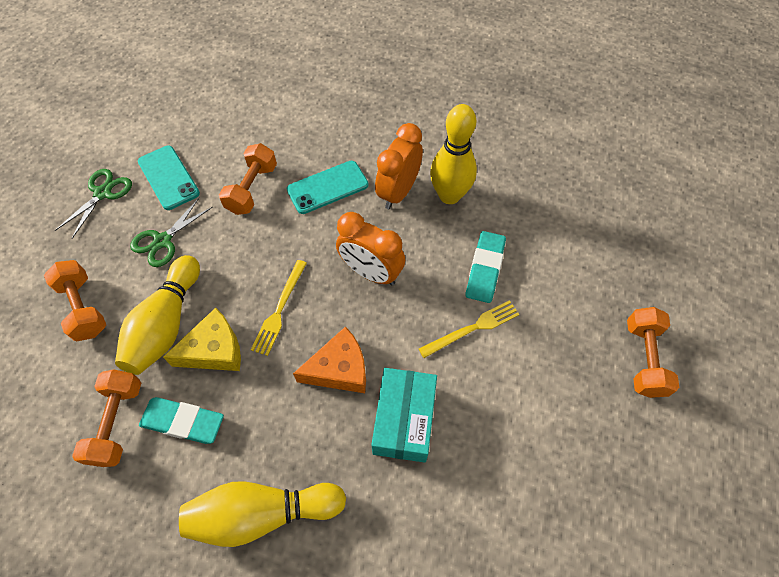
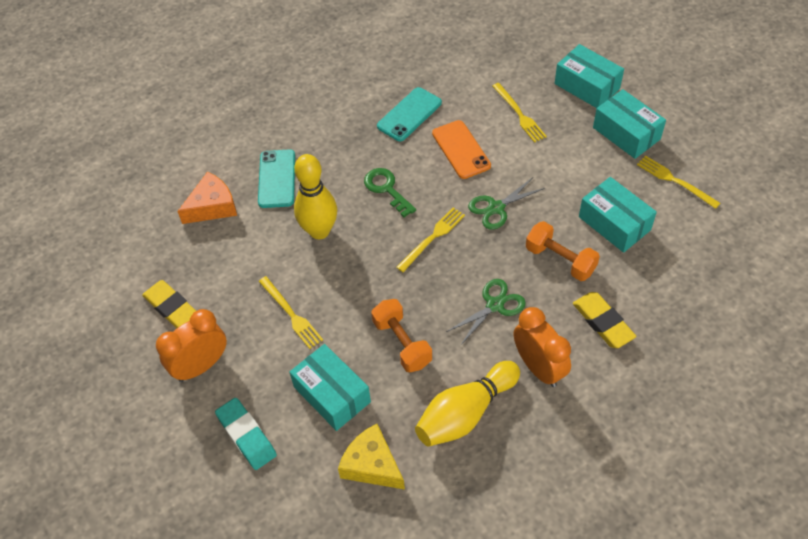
green key: none = 0 -> [364,168,416,217] = 1
orange dumbbell: [44,260,106,342] [72,369,141,467] [219,143,277,215] [627,307,679,398] = 4 -> [371,299,432,372] [526,221,600,281] = 2
orange phone: none = 0 -> [432,120,491,179] = 1
turquoise box: [371,368,437,463] = 1 -> [290,344,371,431] [555,44,624,108] [579,177,657,253] [593,89,666,159] = 4
turquoise eraser: [139,397,224,444] [466,231,506,303] = 2 -> [215,398,277,470] = 1
yellow bowling pin: [115,255,200,375] [179,481,346,547] [430,104,477,204] = 3 -> [294,154,337,239] [415,361,520,446] = 2
yellow eraser: none = 0 -> [142,280,196,329] [573,292,636,348] = 2
yellow fork: [251,260,307,356] [419,300,519,358] = 2 -> [259,276,323,349] [396,207,465,272] [492,83,547,143] [637,156,720,209] = 4

